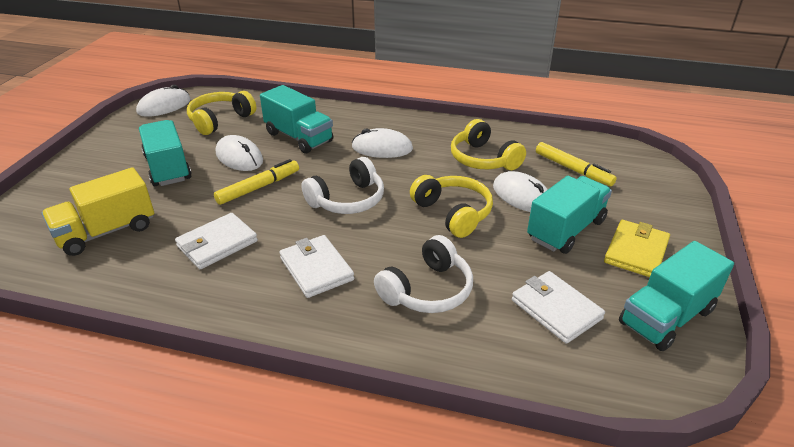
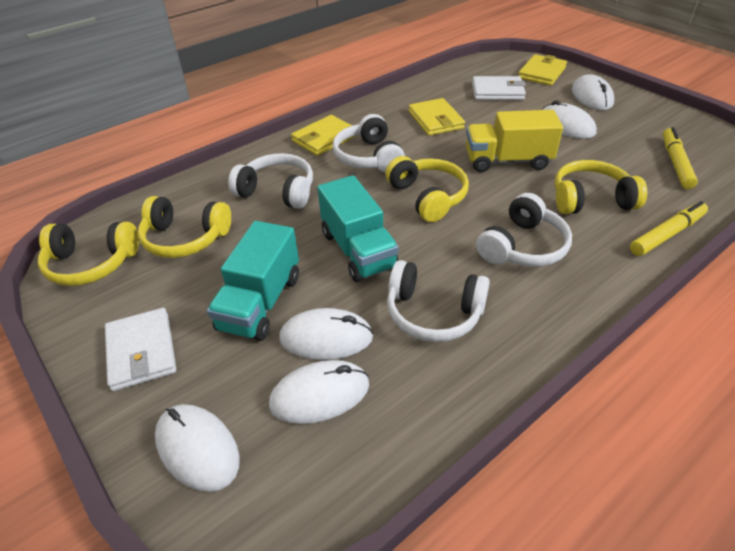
turquoise truck: [139,120,192,186] [260,85,333,154] [527,176,612,254] [619,241,734,351] = 4 -> [207,221,299,341] [318,175,399,282] = 2
white headphones: [301,157,384,214] [374,235,473,313] = 2 -> [228,153,313,209] [333,114,405,173] [387,260,490,342] [476,193,572,267] = 4
white mouse: [136,85,191,117] [216,135,263,171] [352,128,413,158] [493,171,548,212] = 4 -> [155,404,240,492] [269,360,369,424] [279,308,373,360] [542,100,597,139] [572,75,614,110] = 5
white wallet: [175,213,258,269] [279,235,354,298] [512,271,605,344] = 3 -> [105,308,176,391] [472,76,526,100] = 2
yellow headphones: [187,91,256,135] [410,175,493,238] [451,119,526,170] = 3 -> [38,222,139,286] [138,196,231,258] [385,156,469,222] [555,160,647,214] = 4
yellow wallet: [604,220,670,277] = 1 -> [291,115,355,156] [409,98,465,136] [518,54,567,86] = 3

